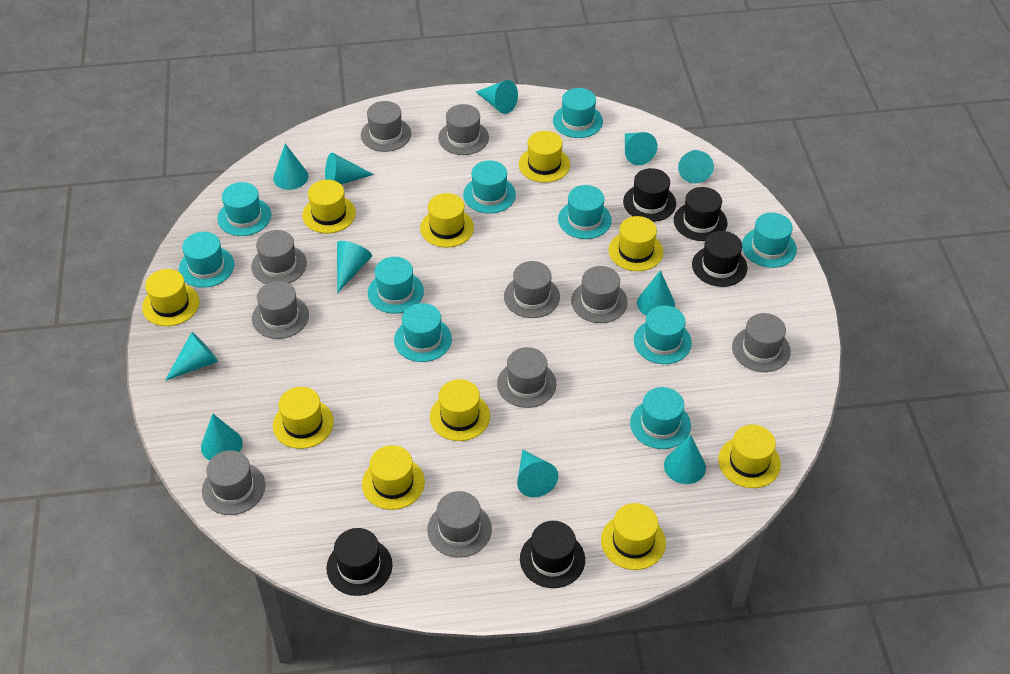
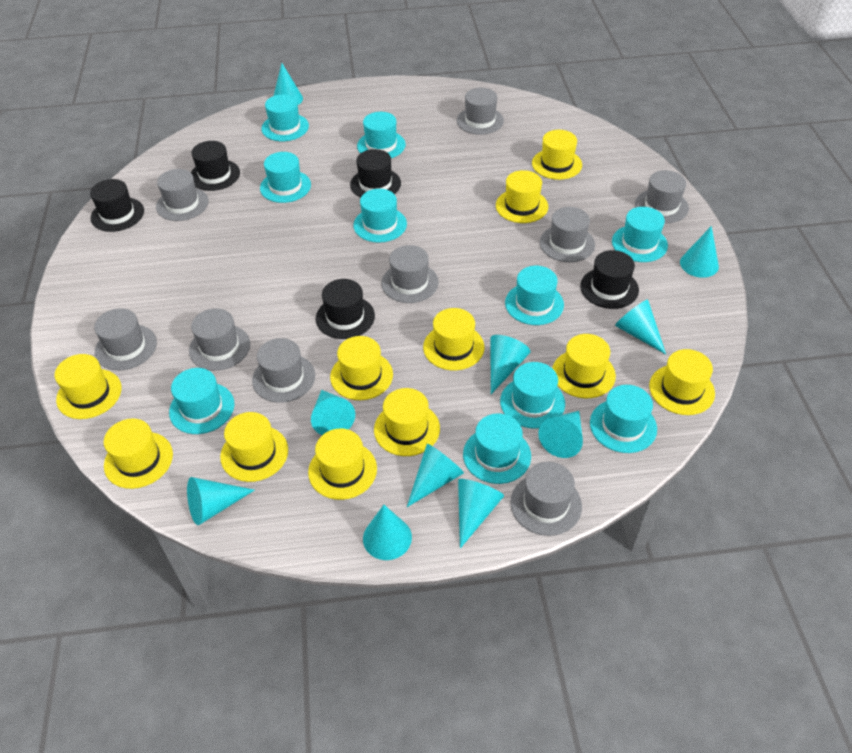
grey hat: [202,450,265,515] [251,230,307,284] [252,281,309,339] [361,101,411,152] [427,491,492,558] [438,104,489,155] [497,347,557,408] [504,261,560,318] [571,266,628,323] [732,313,791,372] = 10 -> [94,308,157,370] [156,169,209,221] [189,308,250,371] [252,338,315,403] [381,245,439,303] [457,88,504,135] [510,462,582,536] [540,207,595,262] [635,170,689,223] = 9
turquoise cone: [165,332,218,381] [201,414,243,461] [273,144,308,190] [325,152,374,184] [337,241,372,293] [476,80,518,114] [517,449,558,497] [625,132,658,165] [637,270,675,316] [664,435,706,484] [678,150,714,183] = 11 -> [187,477,255,525] [274,63,303,105] [311,390,355,435] [363,505,412,560] [407,444,464,507] [458,479,504,548] [490,335,530,394] [538,411,583,458] [615,299,666,354] [680,226,719,278] = 10
yellow hat: [142,269,199,326] [273,387,334,449] [302,180,356,233] [362,445,425,510] [420,193,474,247] [430,379,490,441] [519,131,570,183] [601,503,666,570] [609,216,663,271] [718,425,781,488] = 10 -> [54,354,122,419] [104,419,173,489] [220,412,288,482] [308,429,377,500] [330,336,393,400] [374,388,440,456] [423,308,484,370] [496,170,548,223] [532,130,582,180] [552,334,616,398] [649,349,715,415] = 11

